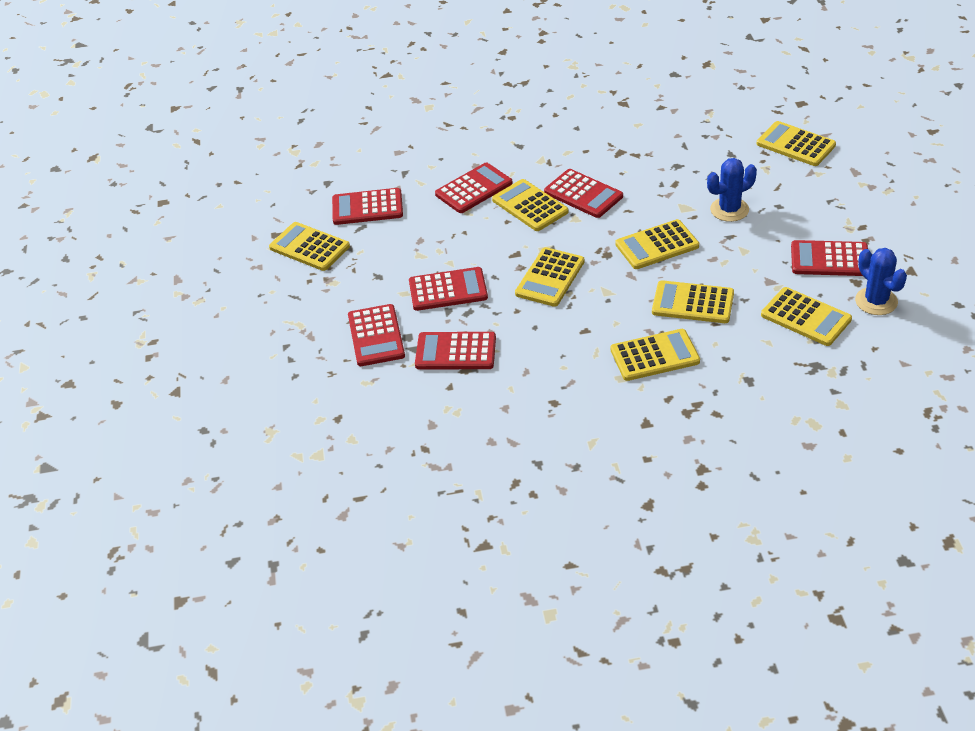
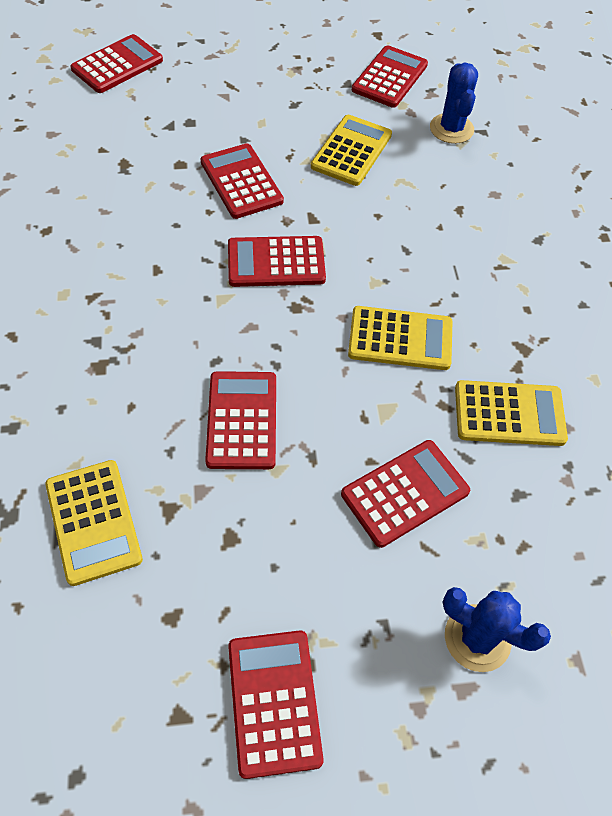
yellow calculator: [269,222,350,271] [492,179,568,231] [515,247,585,307] [611,329,700,381] [615,219,699,269] [652,280,734,323] [756,121,836,166] [761,287,852,346] = 8 -> [45,460,143,586] [311,115,392,186] [348,306,453,370] [455,380,568,446] = 4

